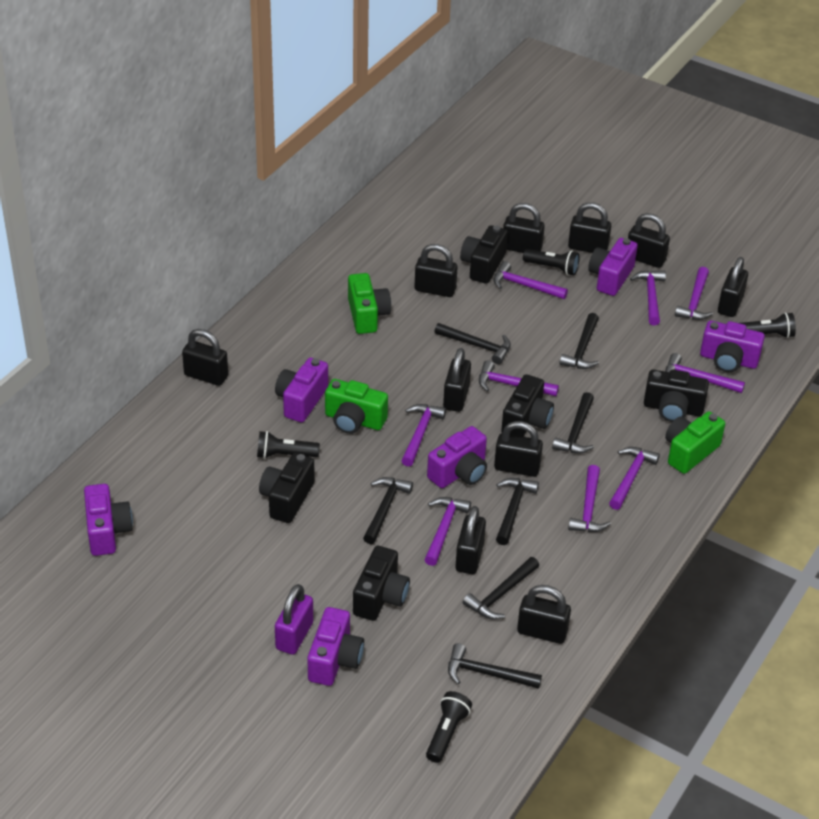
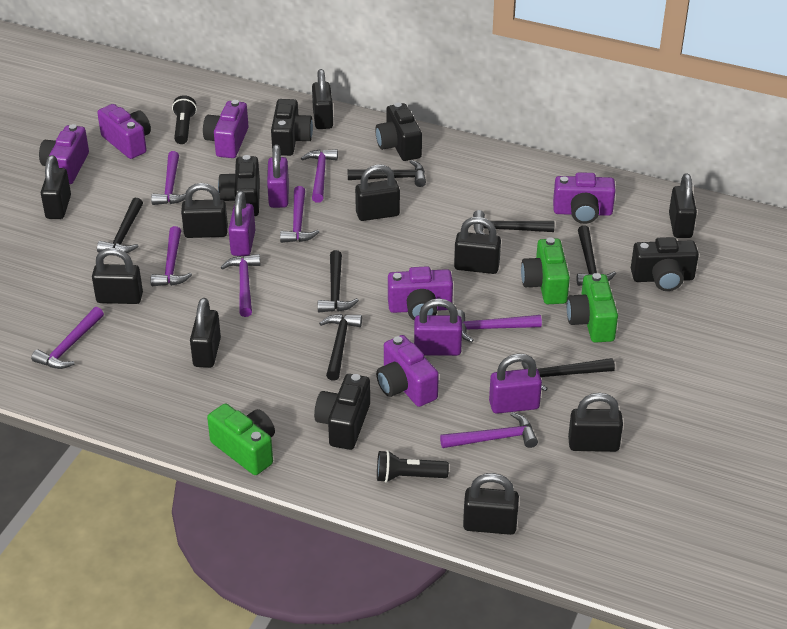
black flashlight: [257,431,320,459] [426,691,472,763] [523,249,580,275] [740,312,796,338] = 4 -> [172,95,197,144] [377,450,449,483] = 2
purple hammer: [401,404,446,466] [424,497,471,566] [479,360,559,396] [494,261,568,299] [568,465,611,532] [609,447,660,510] [630,270,666,325] [665,353,745,393] [675,267,713,320] = 9 -> [31,307,104,369] [150,226,192,286] [151,151,186,205] [221,254,260,317] [280,186,319,243] [301,149,338,203] [440,412,538,448] [457,310,542,342] = 8
purple padlock: [275,584,313,655] = 1 -> [228,191,255,256] [267,144,289,208] [414,298,462,356] [489,354,542,414] = 4

